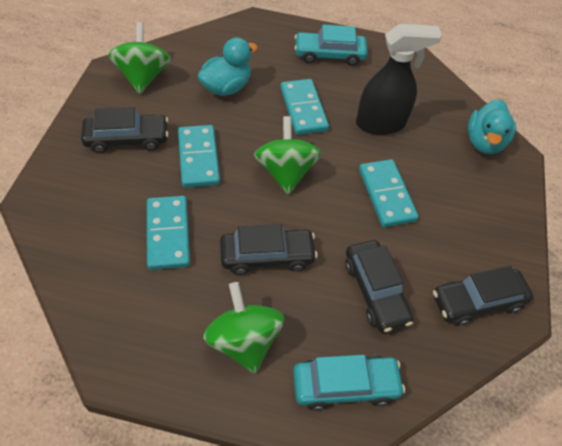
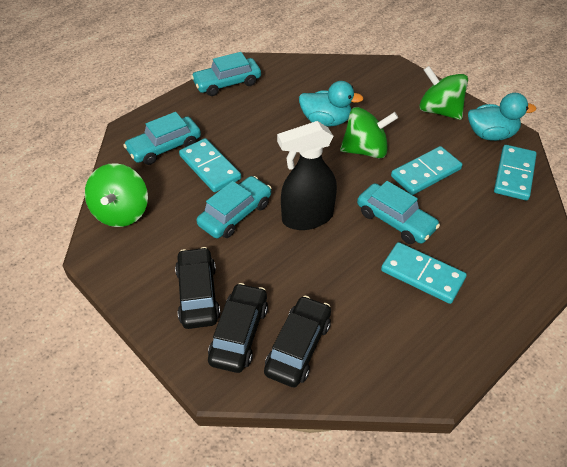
black car: [81,107,168,153] [220,224,318,275] [345,240,414,333] [433,266,534,326] = 4 -> [175,247,221,329] [208,283,268,373] [264,296,331,388] = 3
turquoise car: [293,355,405,411] [294,25,368,66] = 2 -> [123,112,201,165] [191,52,261,96] [196,176,272,238] [357,181,440,244] = 4

